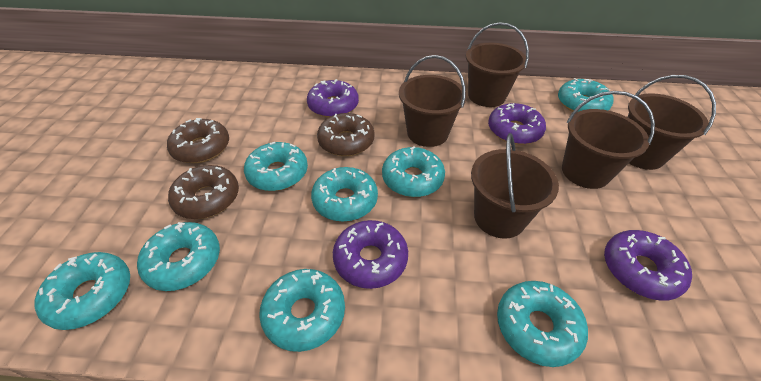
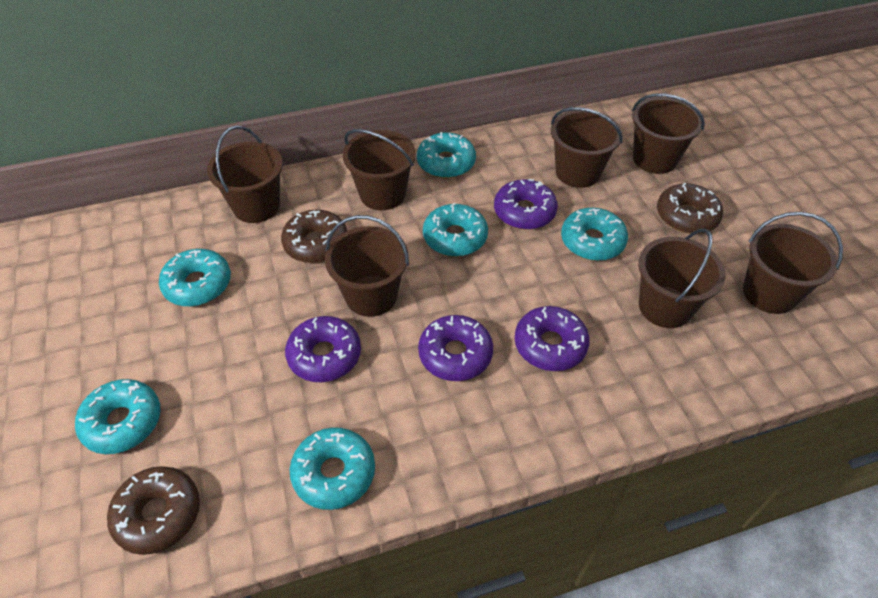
brown bucket: [399,55,467,147] [466,22,529,107] [471,133,559,238] [562,91,655,189] [628,75,716,170] = 5 -> [207,126,283,223] [325,215,409,317] [343,129,416,210] [551,107,623,188] [632,93,705,174] [638,228,726,328] [743,212,843,314] = 7
turquoise donut: [35,252,130,330] [137,222,220,291] [244,142,308,191] [259,269,345,352] [311,167,378,222] [382,146,445,197] [497,281,588,367] [558,78,613,113] = 8 -> [75,379,161,454] [159,249,231,306] [290,427,375,510] [417,132,476,178] [423,203,488,257] [561,208,628,261] = 6

